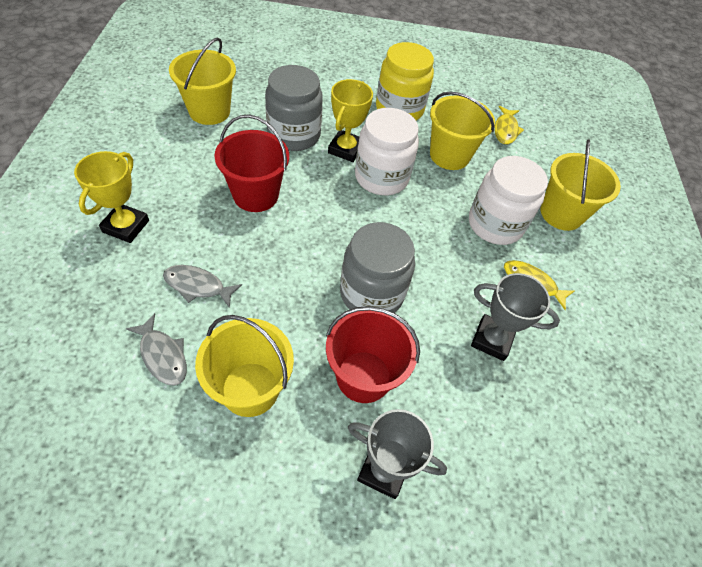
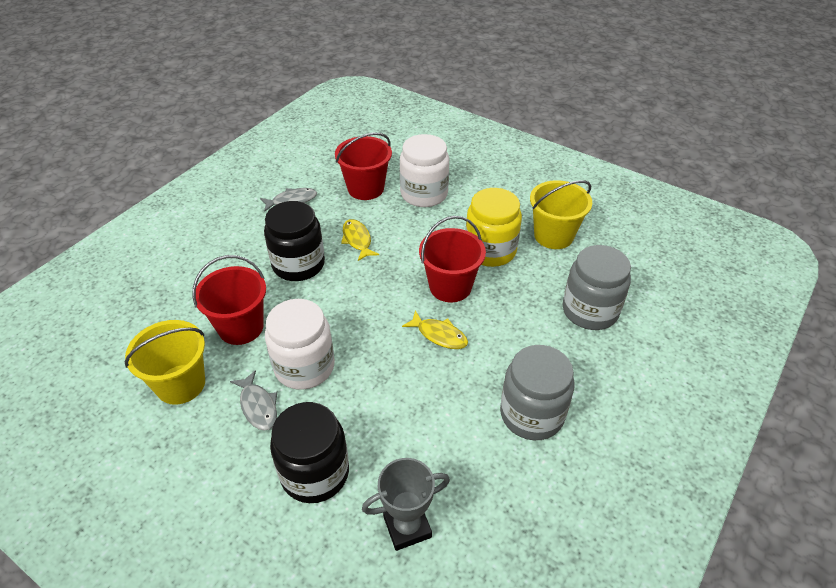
black jar: none = 0 -> [264,201,325,281] [270,402,349,503] = 2
grey trophy: [348,409,447,499] [471,273,560,361] = 2 -> [362,458,450,551] = 1
red bucket: [215,114,289,212] [326,306,420,403] = 2 -> [193,255,266,345] [335,133,392,200] [419,216,486,302] = 3
yellow bucket: [169,37,236,125] [195,315,294,417] [430,92,495,170] [541,140,621,231] = 4 -> [125,320,205,405] [530,180,592,249] = 2
yellow trophy: [74,151,149,243] [328,79,373,162] = 2 -> none = 0

